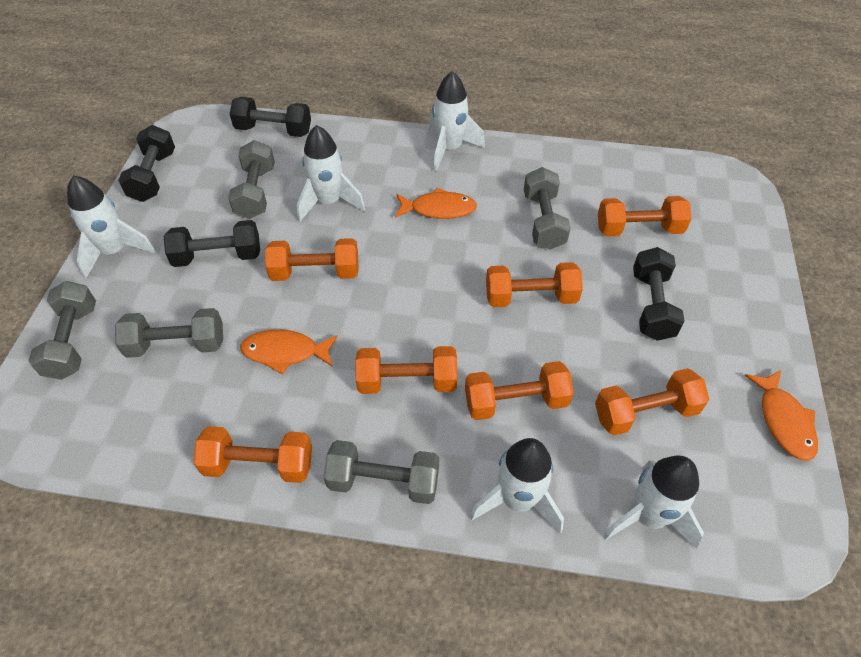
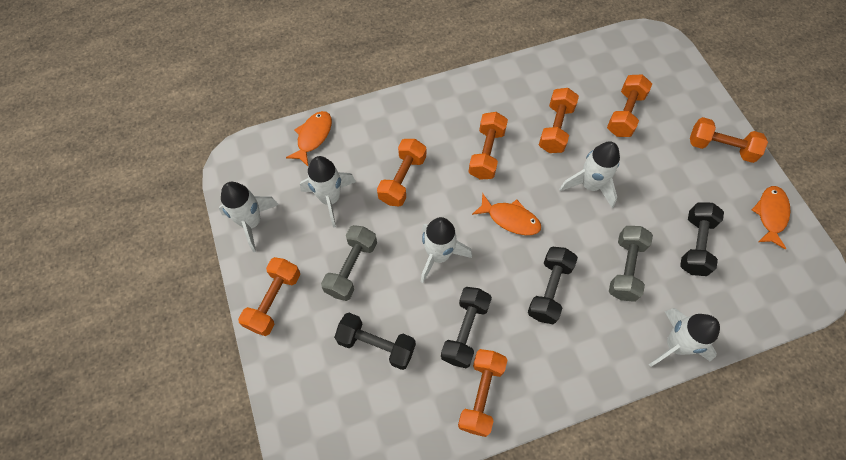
grey dumbbell: [28,281,96,380] [115,308,223,358] [228,140,275,219] [324,440,439,504] [524,167,571,249] = 5 -> [321,225,377,301] [609,226,653,302] = 2

